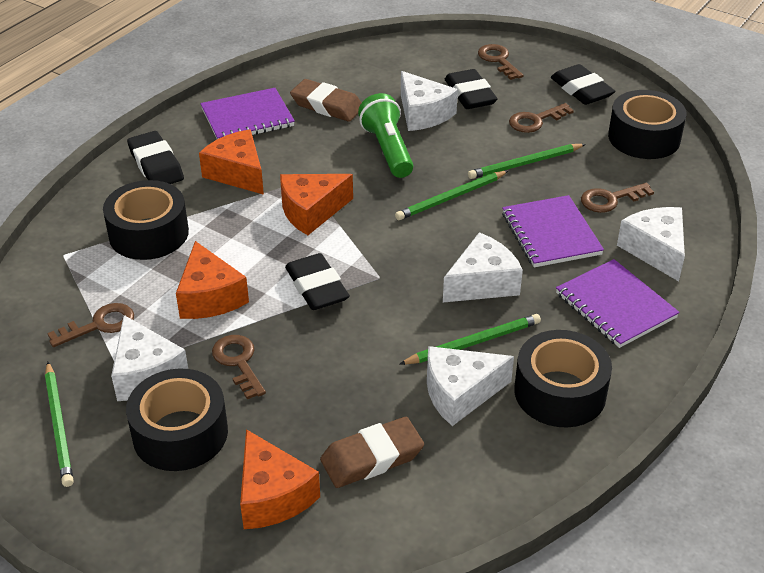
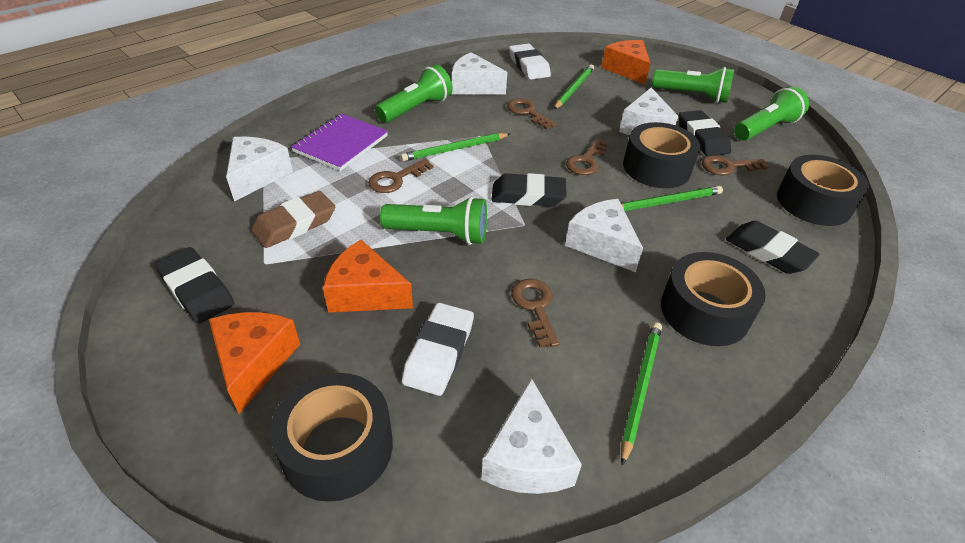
brown eraser: [290,79,361,122] [320,417,424,488] = 2 -> [251,191,335,248] = 1
green flashlight: [358,93,413,178] = 1 -> [375,64,453,123] [380,197,487,245] [652,67,734,103] [734,86,809,141] = 4
orange cheese: [176,241,249,319] [199,129,264,195] [240,429,320,529] [280,174,353,235] = 4 -> [209,312,300,414] [323,240,413,313] [601,40,651,85] = 3
purple notebook: [200,88,295,139] [502,195,604,267] [556,259,680,348] = 3 -> [291,114,388,171] = 1
white eraser: none = 0 -> [402,303,474,396] [509,44,551,80] = 2

